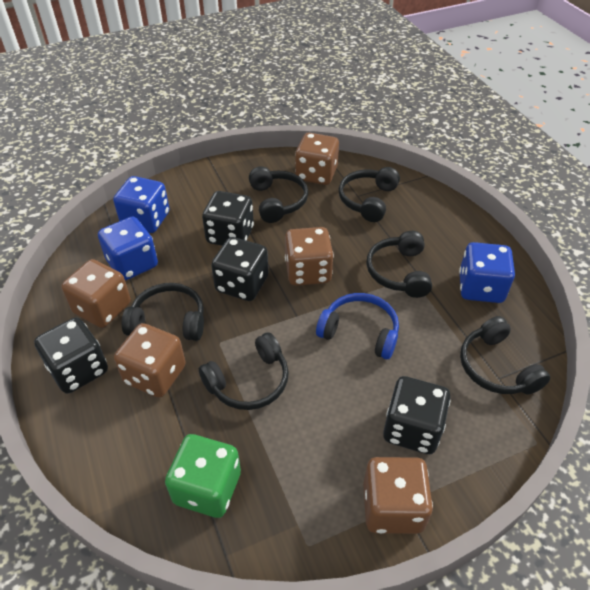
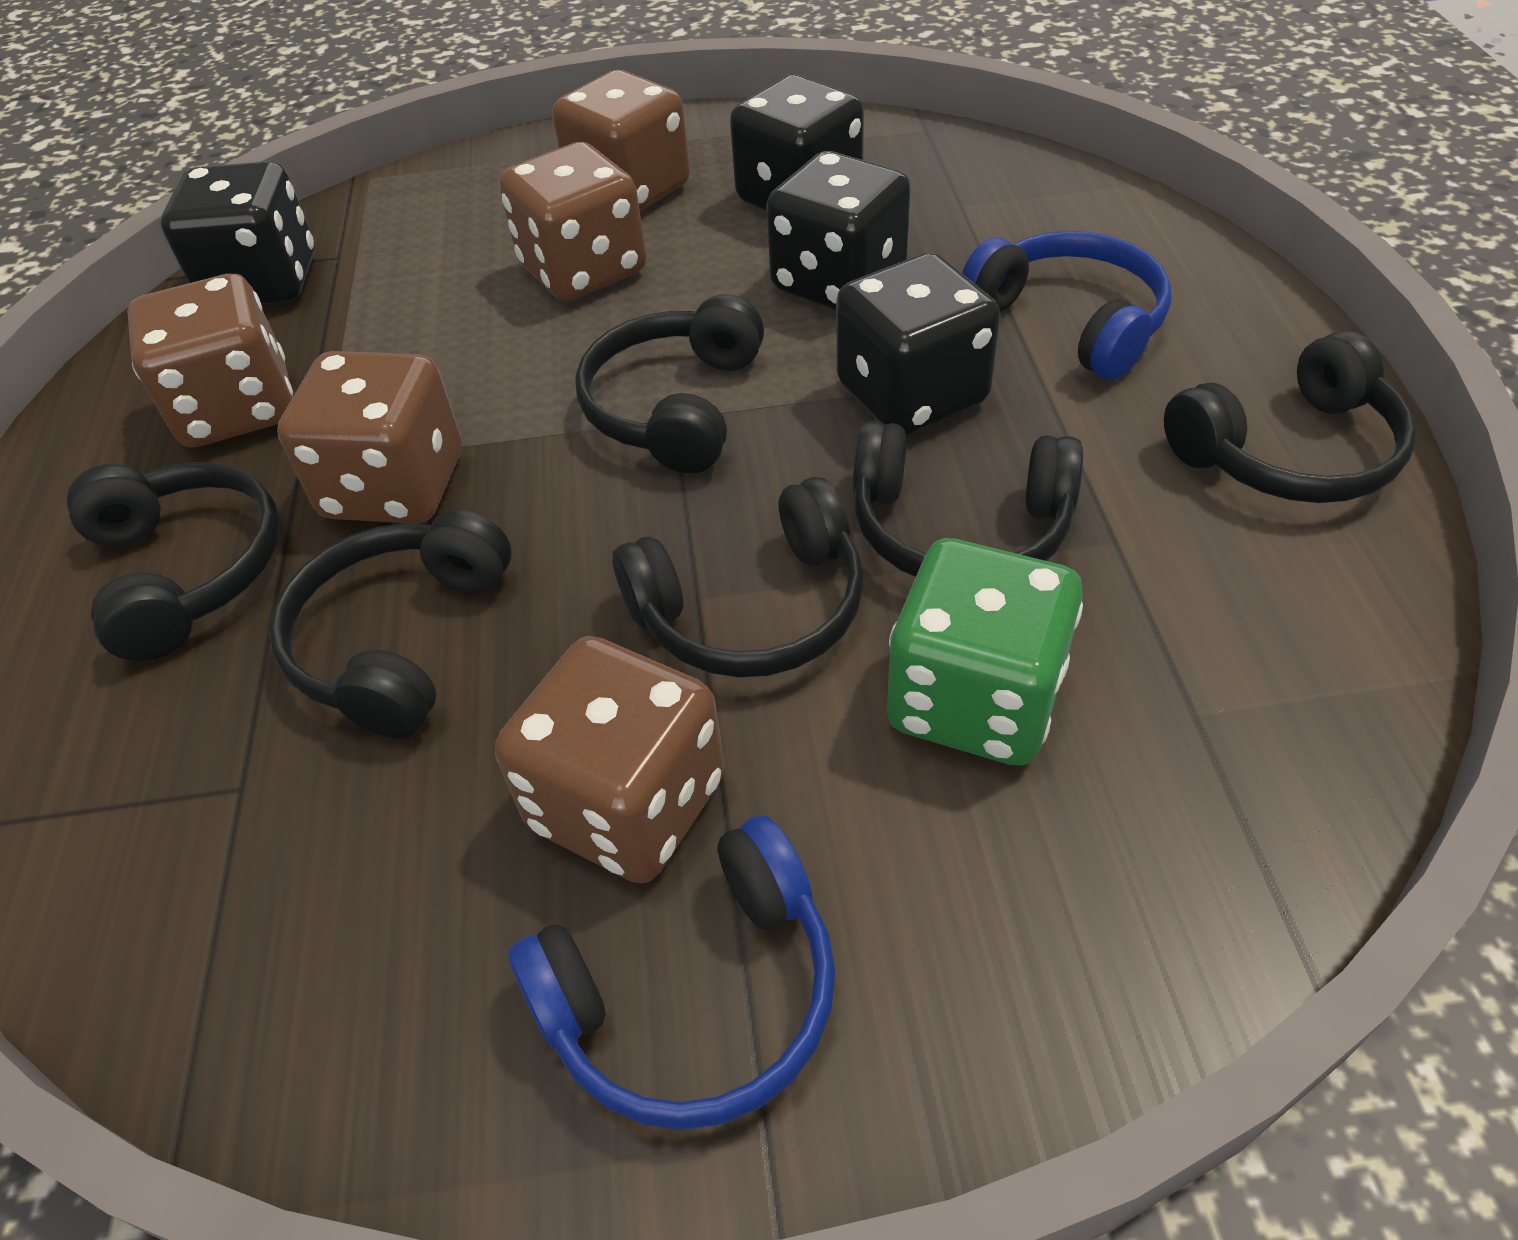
blue dice: [98,217,158,280] [113,176,169,233] [459,242,515,303] = 3 -> none = 0
blue headphones: [316,293,399,359] = 1 -> [508,815,835,1130] [962,231,1171,380] = 2

